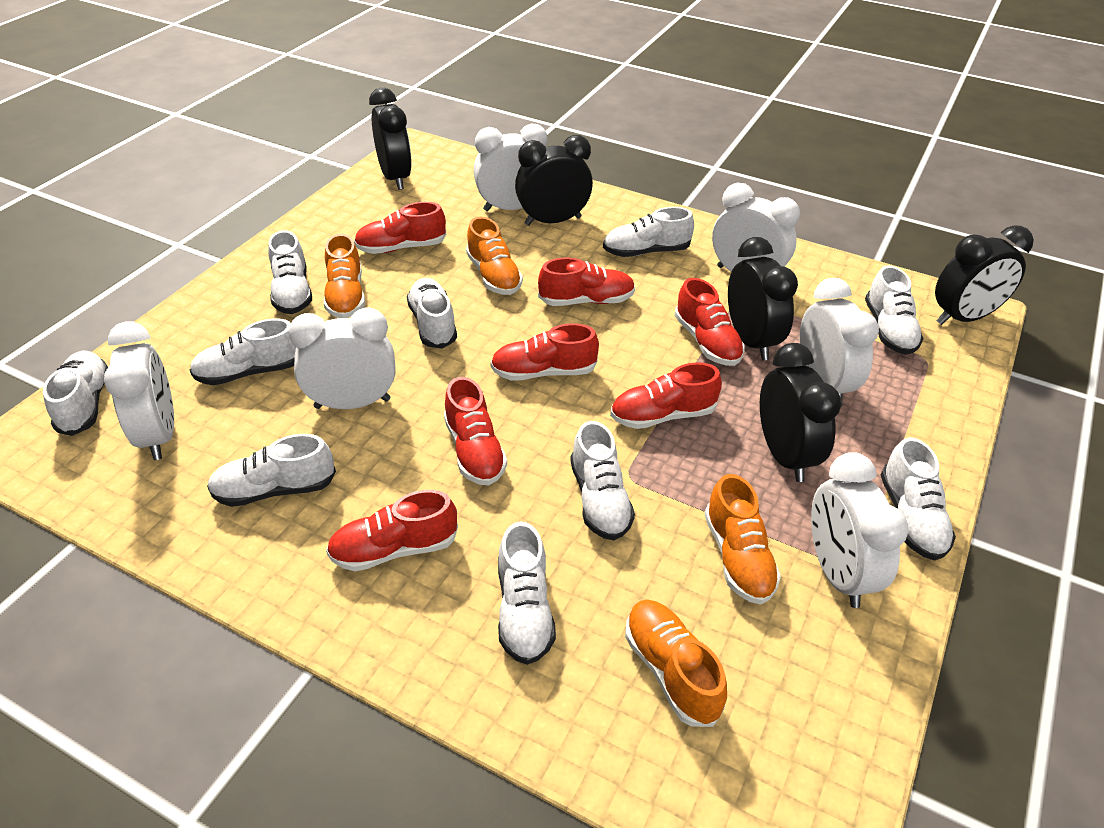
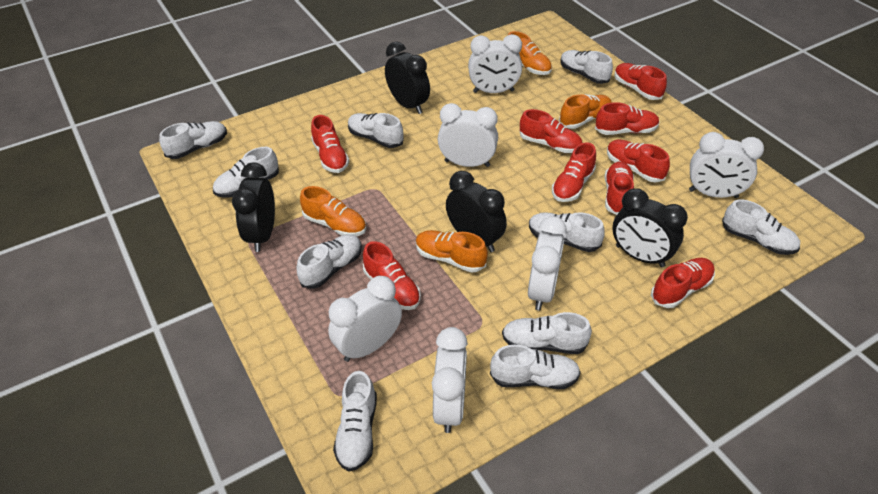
black clock: [369,88,412,190] [515,135,593,226] [728,237,798,360] [760,343,841,482] [935,226,1034,325] = 5 -> [232,162,275,252] [385,41,430,114] [446,171,507,252] [613,188,688,267] = 4
red shoe: [326,490,458,571] [354,202,446,254] [444,377,507,485] [490,324,599,381] [538,258,635,306] [610,362,722,429] [675,278,744,366] = 7 -> [311,115,349,173] [363,241,421,310] [520,109,582,153] [552,142,596,202] [595,102,660,135] [605,161,634,215] [607,140,670,183] [614,63,667,100] [651,258,715,308] = 9

